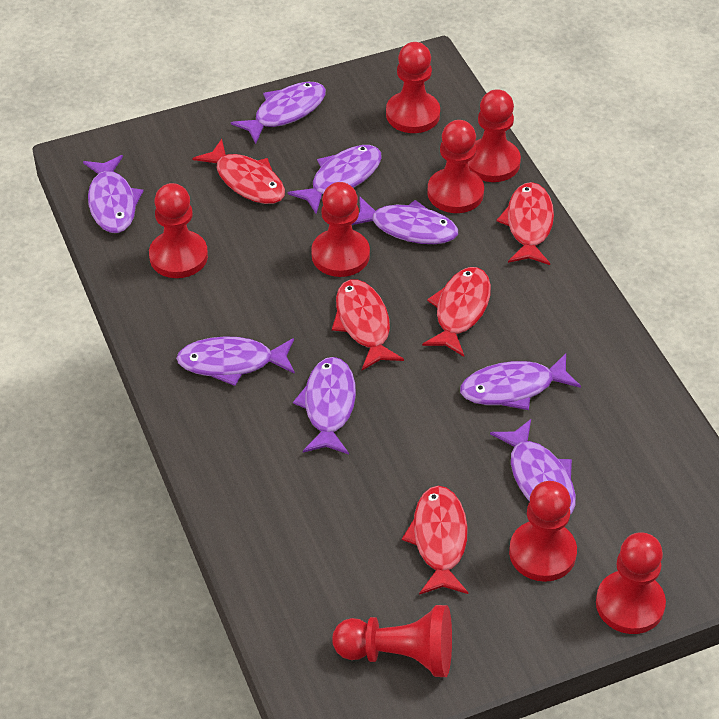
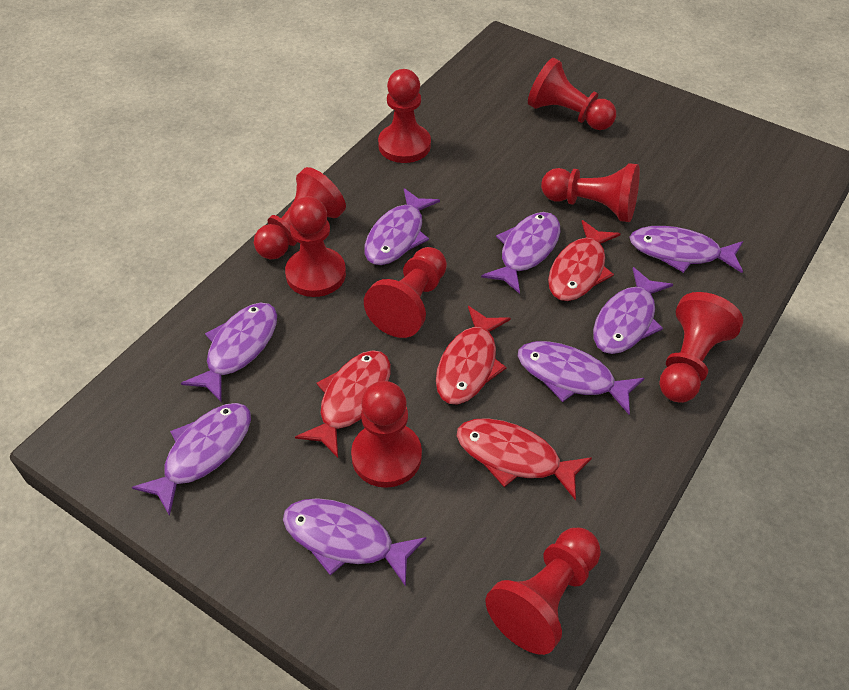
red fish: [192,139,285,204] [332,279,404,370] [402,486,468,595] [422,267,491,357] [496,182,554,265] = 5 -> [295,350,391,458] [436,306,511,404] [457,418,592,500] [548,220,621,301] = 4
red pawn: [149,183,208,278] [311,182,370,277] [332,605,452,677] [386,42,440,133] [428,120,484,213] [468,89,521,182] [509,481,577,582] [596,532,666,634] = 8 -> [254,167,346,259] [285,196,346,297] [351,381,422,488] [364,247,447,338] [378,69,431,163] [486,528,601,655] [528,58,616,130] [541,163,640,222] [659,292,743,403] = 9

